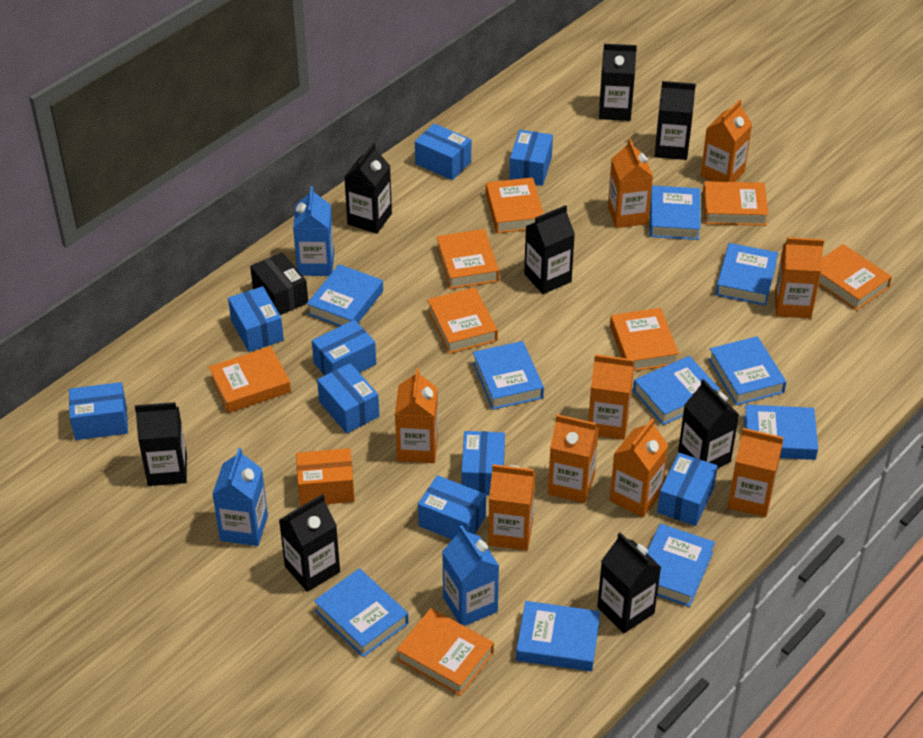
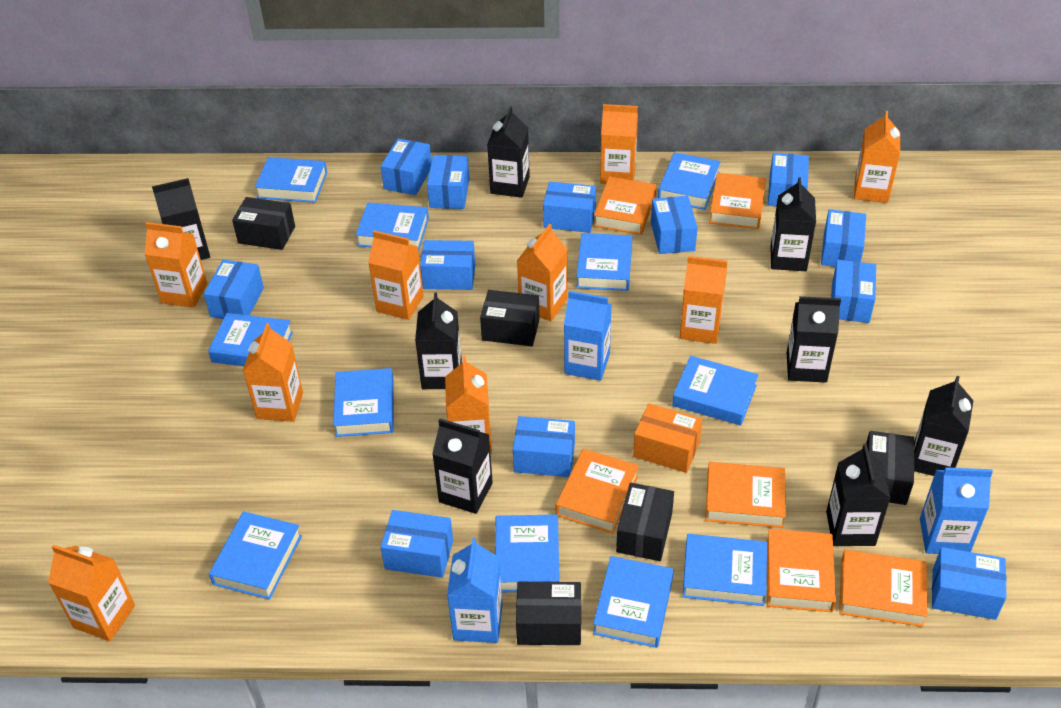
black box: [250,252,308,315] = 1 -> [232,197,295,250] [480,290,540,346] [516,582,581,645] [616,483,674,561] [866,431,914,505] = 5
blue book: [307,264,383,327] [314,568,409,657] [473,341,544,410] [516,601,600,671] [633,356,720,425] [647,523,715,607] [649,186,700,240] [708,336,786,405] [716,243,778,306] [744,405,818,460] = 10 -> [208,313,293,366] [209,511,302,600] [255,157,327,203] [333,368,393,437] [356,202,429,251] [495,515,560,592] [576,233,632,291] [593,556,674,648] [658,152,721,210] [672,356,758,425] [683,534,767,606] = 11
blue box: [69,382,128,440] [228,286,284,352] [312,320,376,376] [317,363,379,433] [415,123,471,180] [418,475,486,539] [461,431,505,495] [509,130,553,186] [657,453,718,526] = 9 -> [204,260,264,319] [381,138,432,195] [381,510,453,578] [420,240,475,290] [427,155,469,209] [513,416,575,477] [543,182,596,233] [651,196,698,254] [768,153,809,206] [821,209,866,267] [831,260,876,323] [932,547,1007,620] = 12
orange book: [209,346,291,413] [396,608,494,696] [427,287,498,354] [436,229,499,289] [486,177,544,233] [610,308,679,371] [703,181,769,226] [819,244,892,311] = 8 -> [556,448,639,534] [594,176,656,235] [706,462,786,528] [709,173,766,229] [766,529,836,612] [839,550,927,627] = 6

